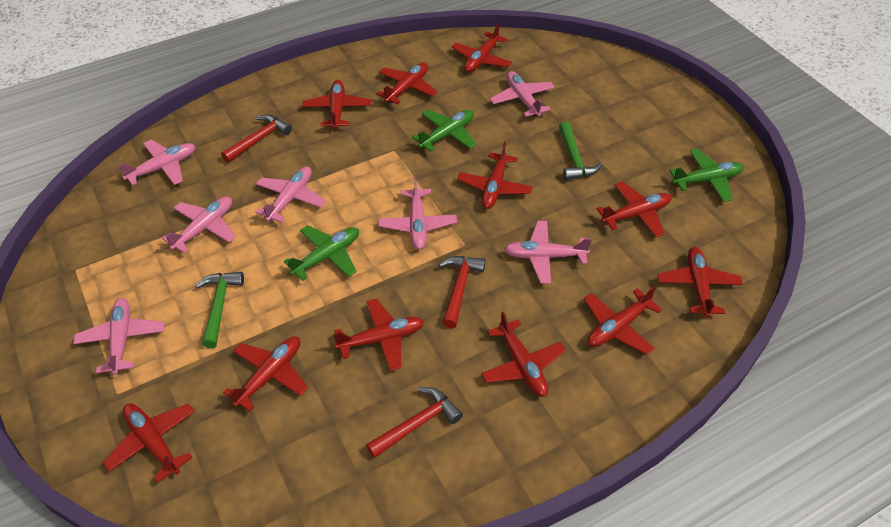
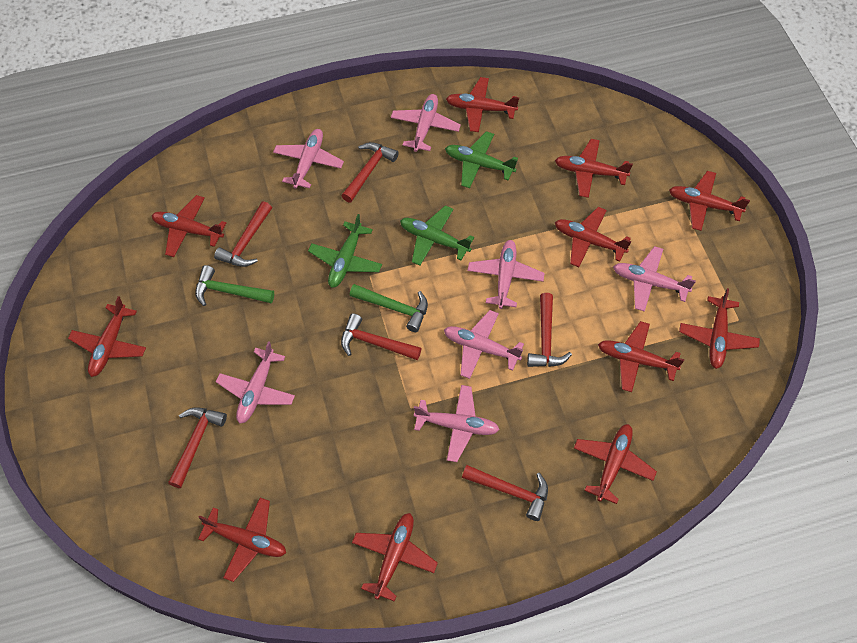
red hammer: [221,115,292,163] [366,387,463,458] [439,256,486,328] = 3 -> [168,407,227,488] [214,201,272,267] [341,314,422,360] [342,142,399,202] [462,465,548,521] [527,293,572,367] = 6

